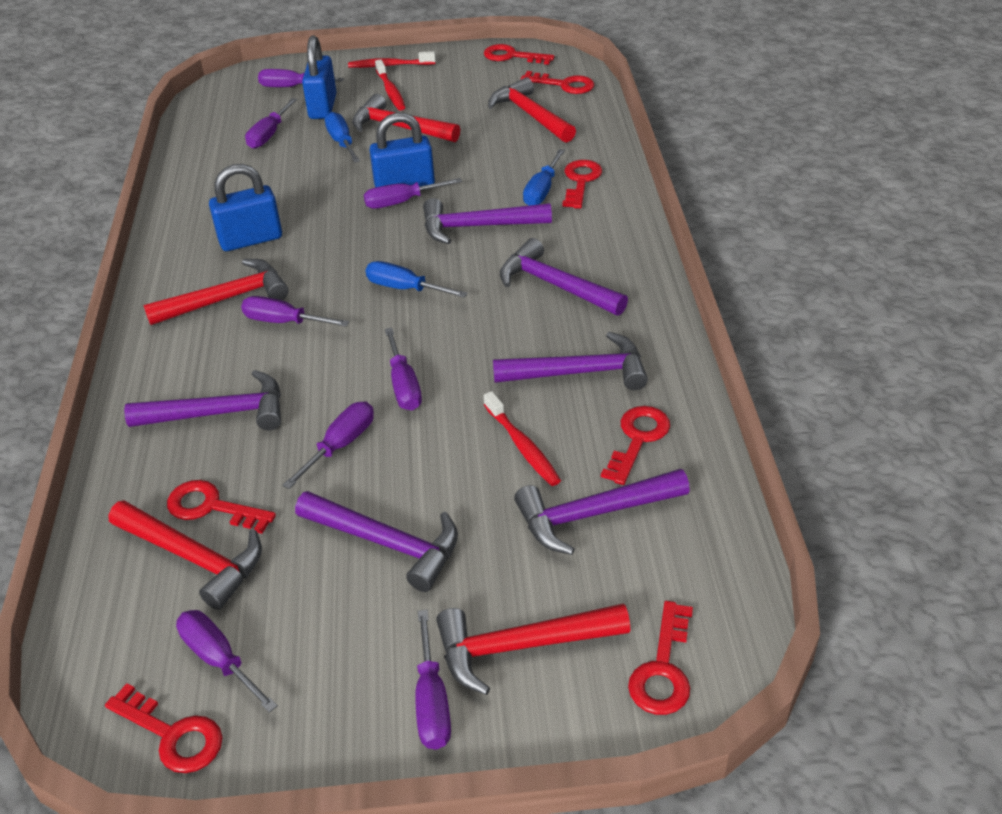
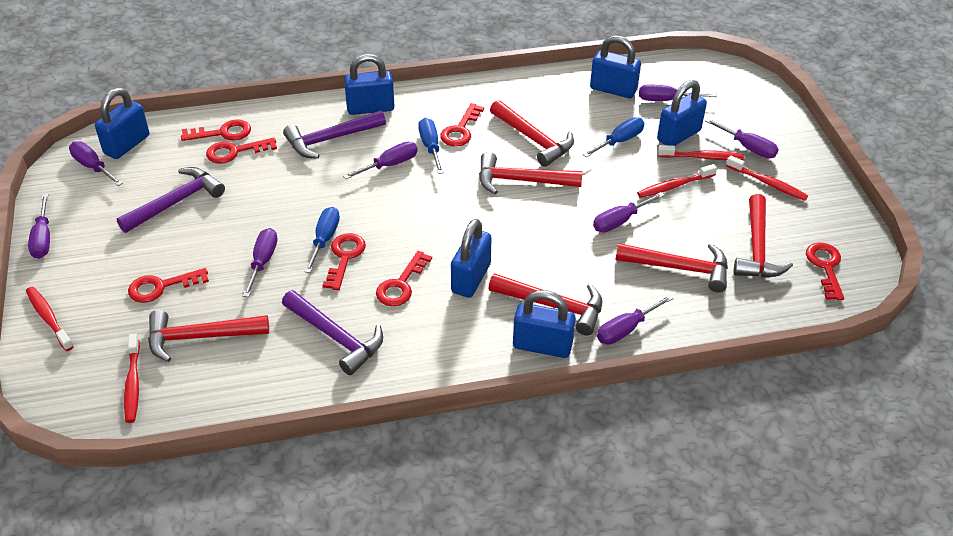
blue padlock: [209,164,282,251] [302,36,336,119] [370,113,435,187] = 3 -> [95,88,149,159] [344,54,394,115] [451,219,492,298] [513,290,576,358] [590,35,641,98] [657,80,707,146] = 6
purple hammer: [124,370,281,430] [295,491,458,592] [423,198,552,244] [493,332,648,390] [500,238,628,316] [514,469,690,555] = 6 -> [117,167,225,233] [282,290,383,375] [283,110,386,159] = 3
red hammer: [108,500,262,610] [143,259,289,325] [352,94,460,142] [436,603,630,695] [488,77,576,143] = 5 -> [148,310,269,362] [479,152,582,194] [489,273,602,335] [490,100,574,167] [616,243,728,292] [734,194,793,278] = 6
red toothbrush: [348,51,436,68] [375,59,405,111] [484,391,561,486] = 3 -> [26,286,74,351] [124,333,140,423] [637,164,717,198] [658,145,744,160] [726,156,808,201] = 5

